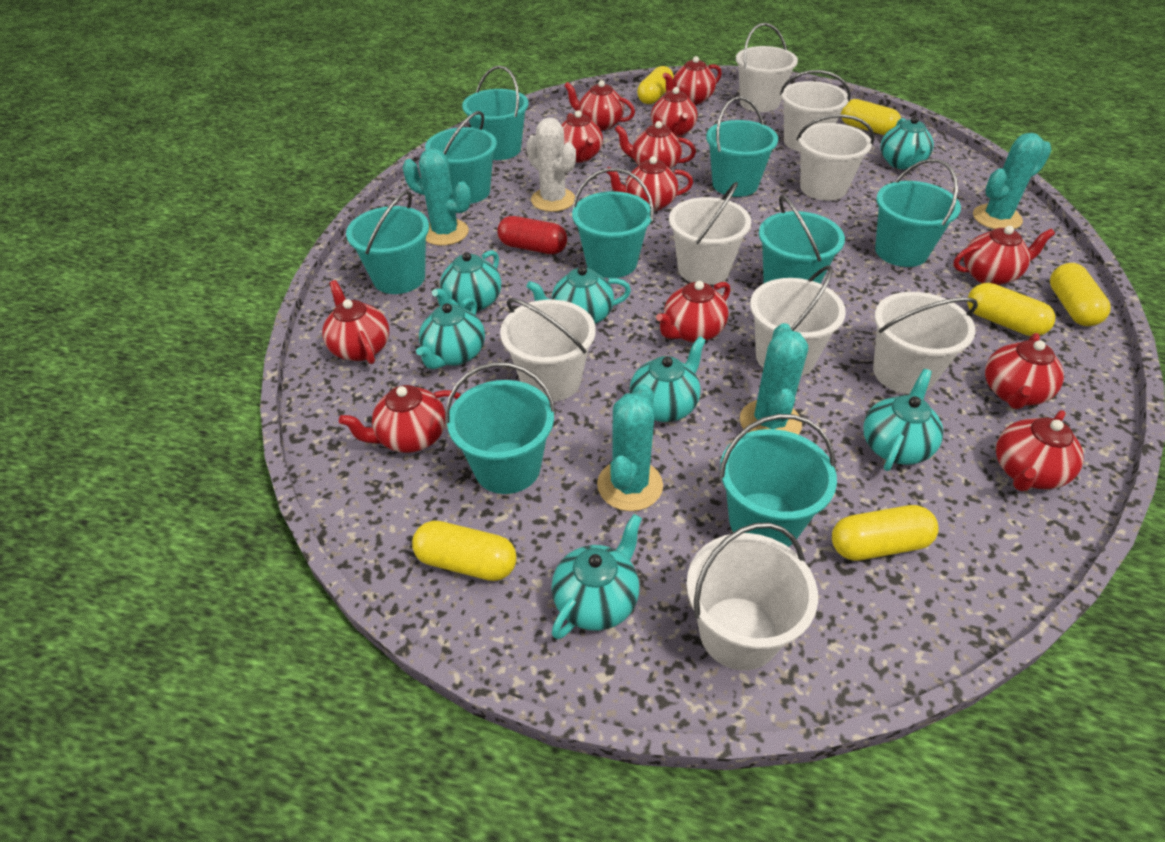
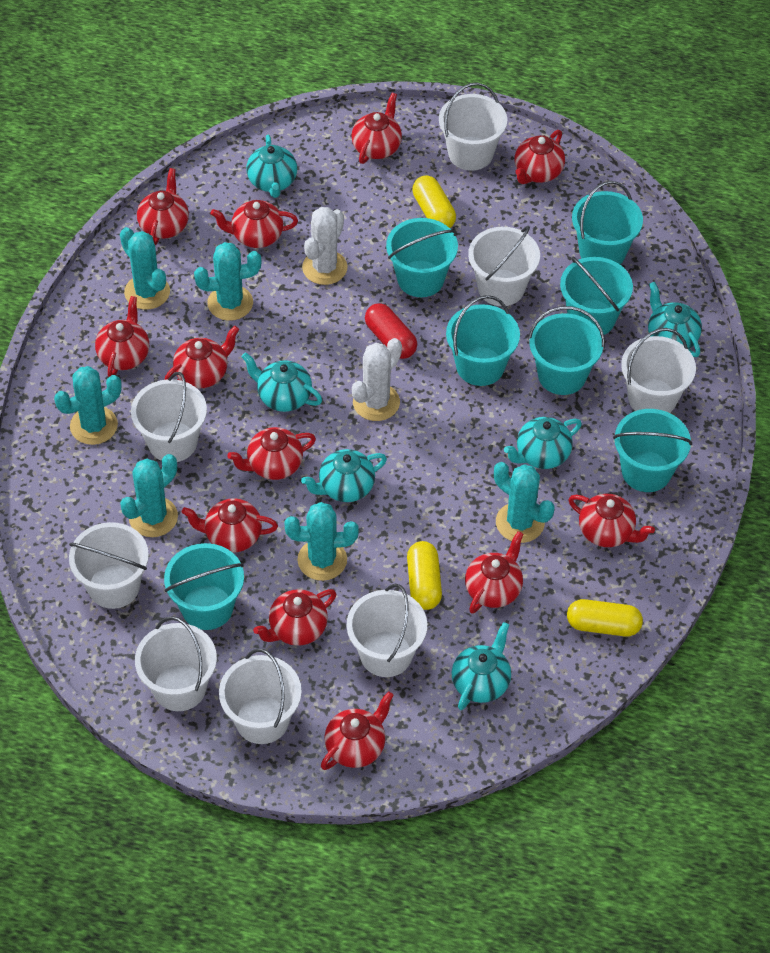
turquoise bucket: [346,190,429,294] [425,111,497,204] [445,362,556,494] [462,65,528,160] [572,168,654,278] [706,96,778,197] [719,414,837,547] [759,195,845,284] [875,159,961,267] = 9 -> [164,543,244,630] [386,218,458,297] [446,295,520,386] [528,306,605,395] [560,256,633,335] [572,181,643,264] [613,409,692,492] = 7
turquoise cactus: [403,148,471,246] [597,384,663,511] [740,323,808,435] [973,133,1052,229] = 4 -> [54,366,122,445] [120,227,170,309] [120,454,178,537] [194,242,261,321] [284,502,359,581] [494,462,554,543] = 6
turquoise teapot: [416,297,485,369] [432,250,501,312] [526,266,631,324] [551,514,642,639] [629,336,706,422] [863,369,943,471] [880,116,934,170] = 7 -> [242,353,322,412] [246,135,297,198] [301,449,387,502] [452,622,511,710] [504,417,582,469] [648,282,702,357] = 6
white cactus: [526,117,576,212] = 1 -> [302,207,348,285] [352,338,402,421] = 2
yellow capsule: [412,521,517,581] [637,66,674,104] [832,505,939,561] [841,99,901,135] [967,283,1055,336] [1050,263,1111,326] = 6 -> [407,541,442,610] [412,176,456,228] [567,599,643,637] = 3

